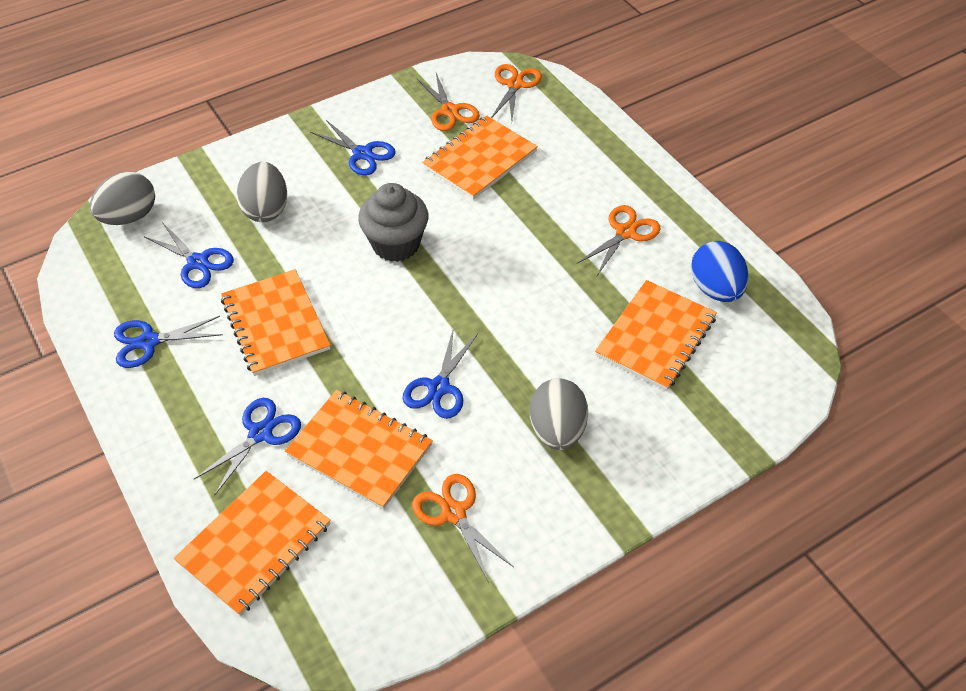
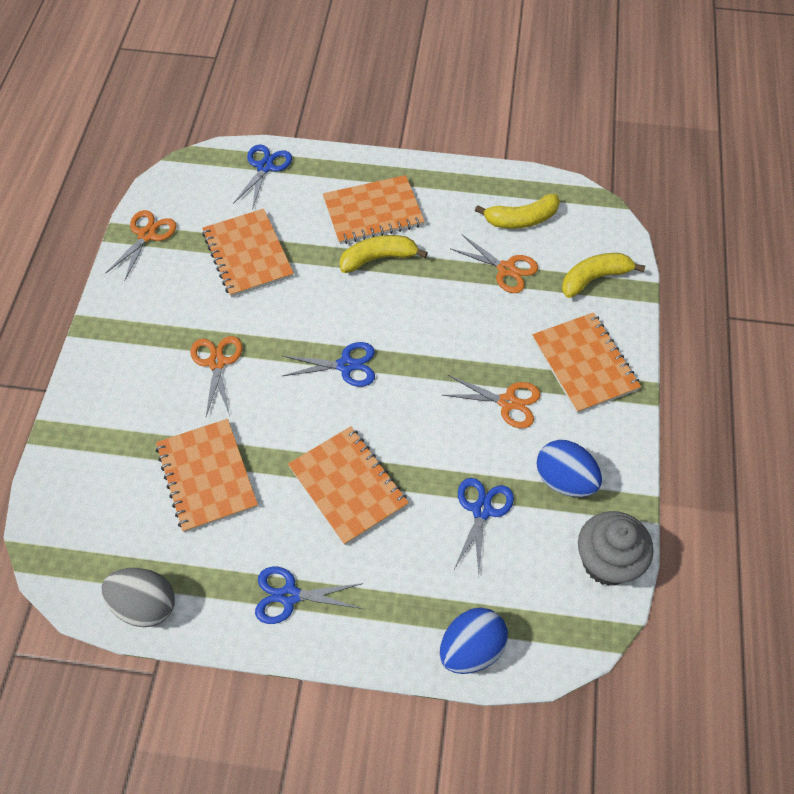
blue egg: [691,241,749,302] = 1 -> [440,607,508,674] [536,440,602,497] = 2
blue scissors: [114,316,223,368] [145,222,234,288] [194,398,301,495] [310,120,396,175] [402,327,478,419] = 5 -> [233,144,292,210] [255,567,363,624] [283,342,375,387] [454,478,514,574] = 4
grey egg: [90,171,155,225] [236,162,287,222] [530,378,588,450] = 3 -> [102,568,175,627] = 1
yellow banana: none = 0 -> [340,235,428,273] [475,194,560,229] [562,253,645,298] = 3

